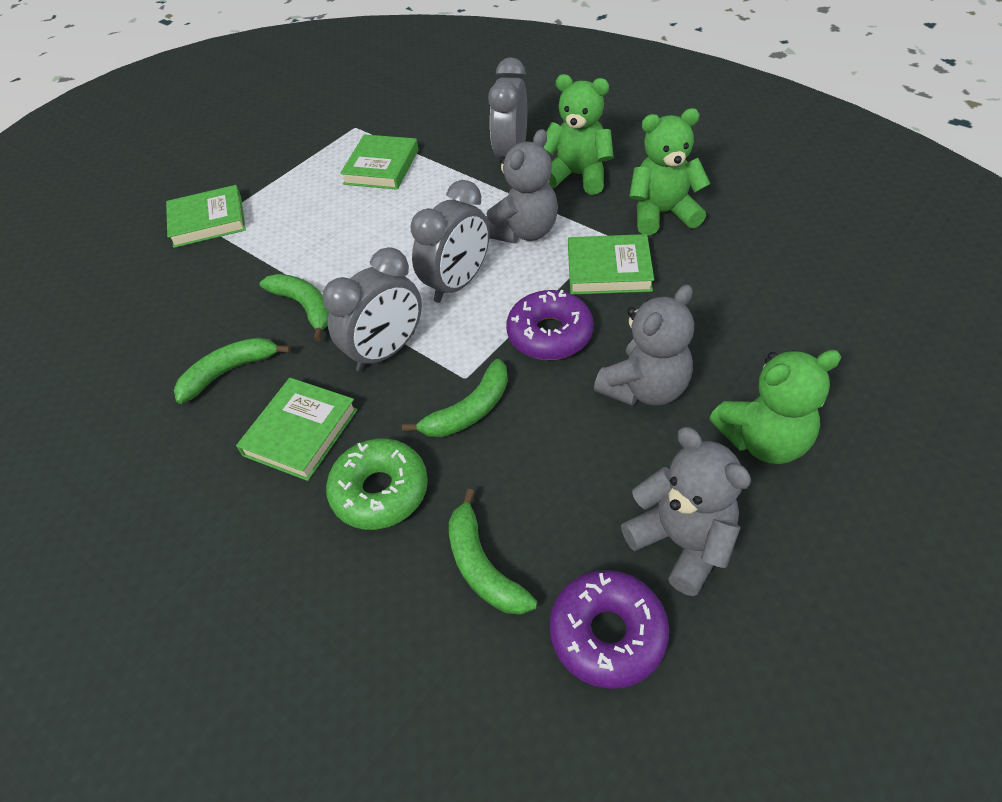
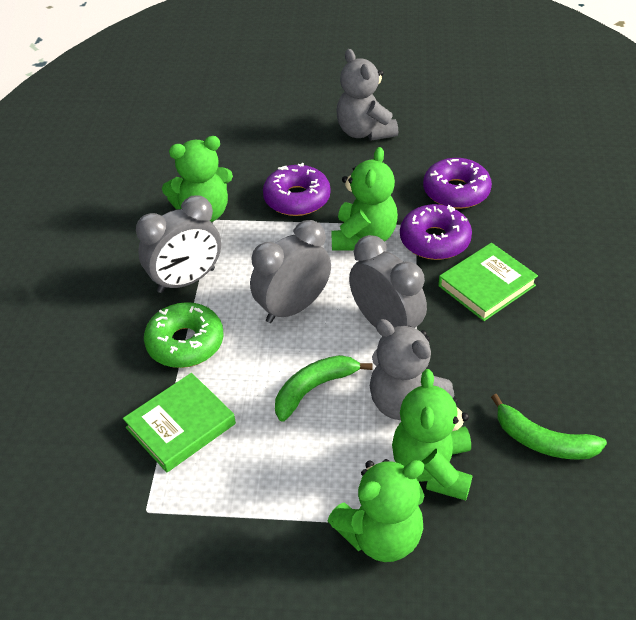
green banana: [174,337,291,404] [260,274,329,341] [402,359,508,437] [449,489,537,615] = 4 -> [275,355,373,422] [491,394,607,460] = 2
green book: [166,185,246,248] [236,378,358,481] [340,134,419,190] [568,234,654,295] = 4 -> [123,373,236,473] [438,243,538,321] = 2
green teddy bear: [543,74,614,195] [629,108,711,235] [709,350,841,464] = 3 -> [162,136,233,222] [328,459,425,562] [331,147,398,251] [392,369,473,501] = 4
grey teddy bear: [486,129,558,243] [594,284,694,406] [621,427,751,596] = 3 -> [336,49,398,141] [370,319,455,420] = 2
purple donut: [506,290,594,360] [550,570,669,689] = 2 -> [263,163,331,216] [400,204,472,260] [423,158,492,209] = 3

